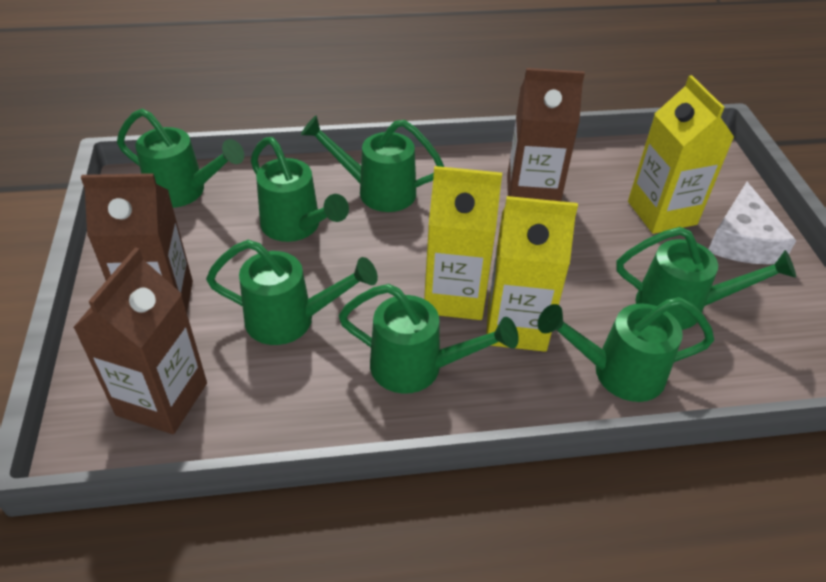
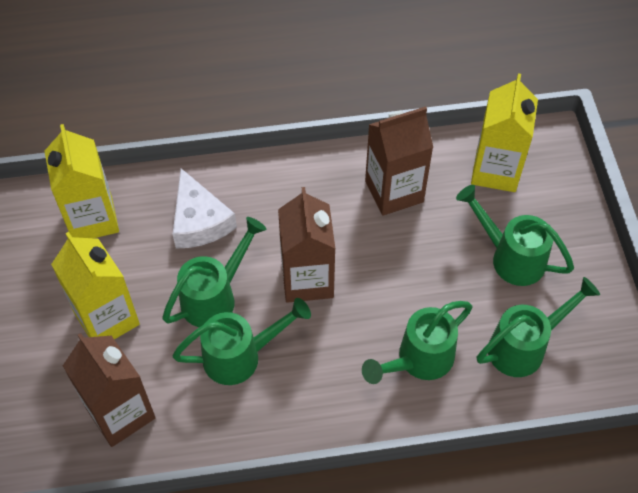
green watering can: [117,109,244,208] [206,240,378,345] [251,137,349,242] [301,115,444,212] [338,284,519,394] [538,297,714,402] [616,227,796,330] = 7 -> [162,217,266,327] [172,298,311,385] [362,301,473,384] [456,185,574,286] [477,277,600,377] = 5

